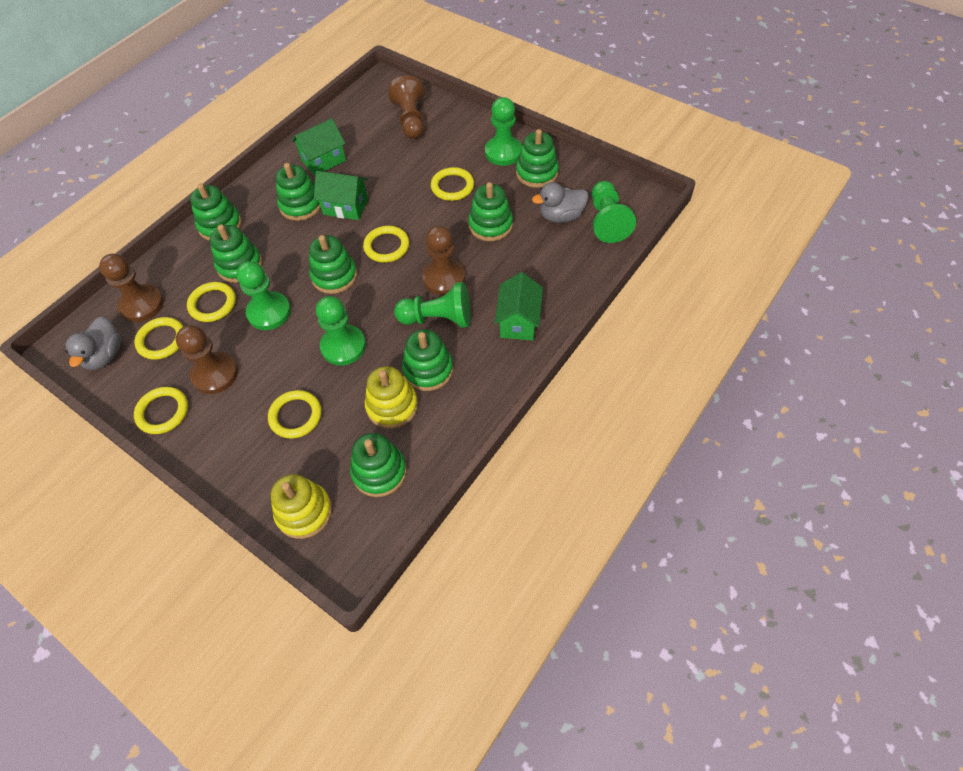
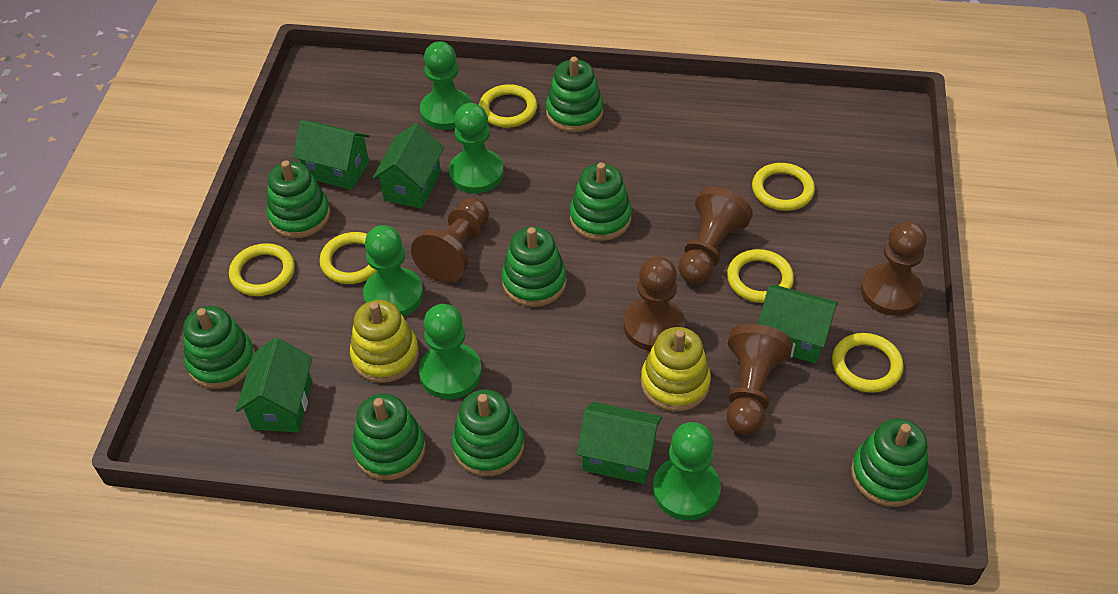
brown pawn: [99,254,164,322] [176,325,238,394] [388,75,425,139] [422,225,465,295] = 4 -> [411,197,489,283] [624,256,685,351] [679,187,753,284] [726,324,793,435] [861,221,927,316] = 5
green house: [292,118,346,176] [314,171,368,220] [495,272,543,340] = 3 -> [236,337,312,432] [293,120,370,190] [373,123,444,209] [577,402,662,484] [758,284,838,364] = 5
grey duck: [65,317,121,370] [532,182,589,223] = 2 -> none = 0

